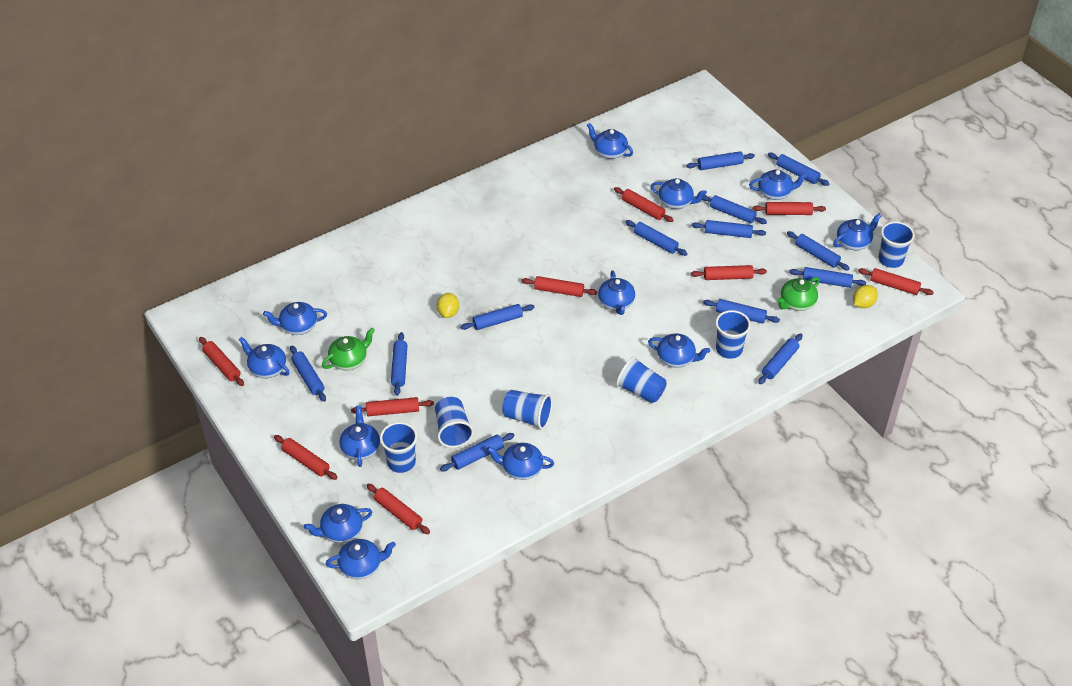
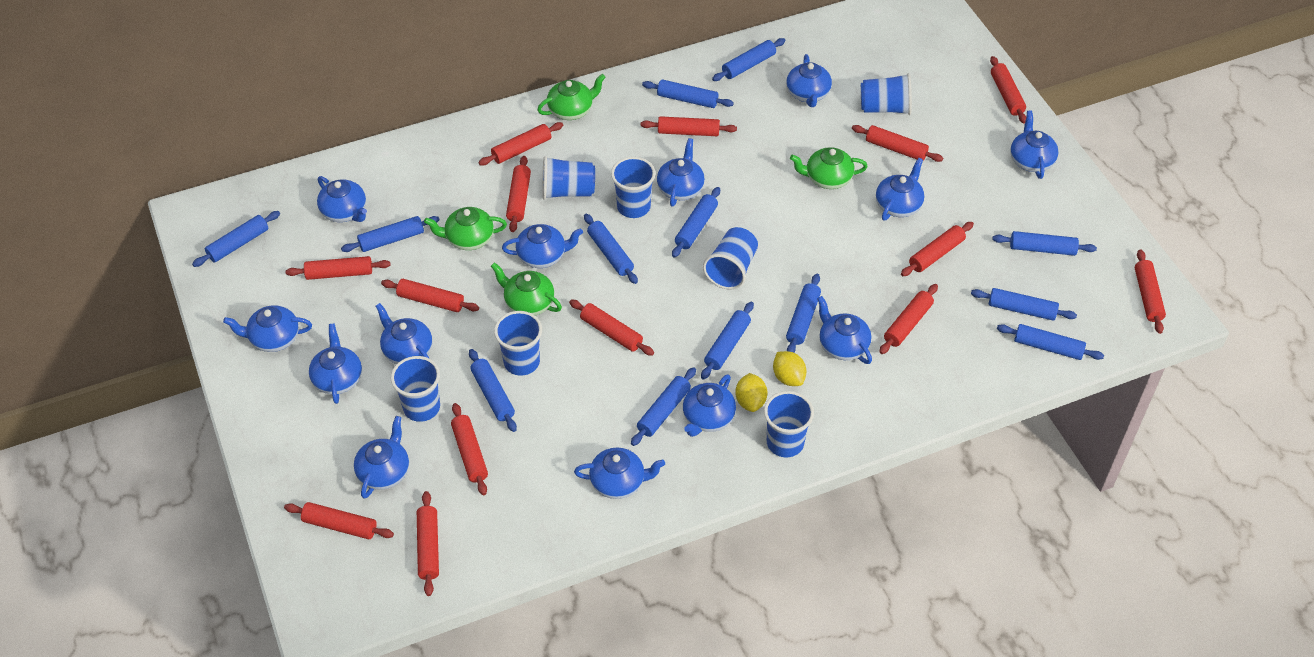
blue cup: [380,422,417,473] [435,397,474,448] [502,390,552,429] [616,356,667,403] [715,310,751,359] [878,222,915,268] = 6 -> [391,356,440,422] [494,311,542,376] [542,156,595,200] [611,157,656,218] [703,227,758,290] [764,391,814,457] [861,73,912,115] = 7
blue teapot: [239,336,290,378] [263,302,327,335] [304,504,372,543] [326,539,396,579] [339,405,380,467] [487,443,554,480] [587,123,633,159] [598,271,635,315] [648,333,710,368] [650,178,707,209] [749,170,807,200] [833,213,882,250] = 12 -> [223,305,312,352] [309,324,362,404] [317,176,367,222] [354,416,409,499] [376,303,432,364] [502,224,583,268] [574,448,665,499] [657,138,705,207] [683,374,736,437] [786,54,832,107] [817,296,872,364] [876,158,924,220] [1010,110,1058,179] = 13
green teapot: [322,327,375,370] [777,277,820,311] = 2 -> [424,207,507,250] [491,262,562,315] [537,74,606,120] [790,147,868,189] = 4
red rolling pin: [199,337,244,386] [274,435,337,480] [351,397,434,416] [366,484,430,534] [521,276,597,297] [614,187,674,222] [690,265,767,280] [752,202,826,215] [858,268,934,295] = 9 -> [284,502,394,539] [285,256,391,280] [381,279,479,312] [417,491,439,596] [451,403,488,495] [478,122,563,166] [506,156,531,232] [569,300,654,356] [641,116,737,136] [852,125,943,162] [879,284,938,354] [901,222,974,276] [990,56,1026,124] [1135,249,1166,334] = 14

